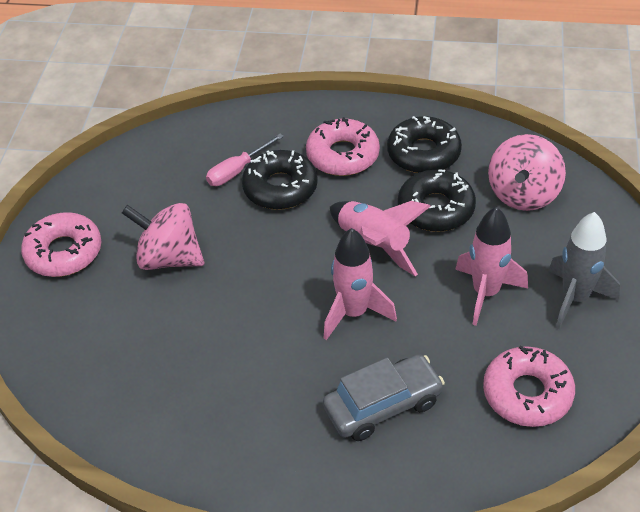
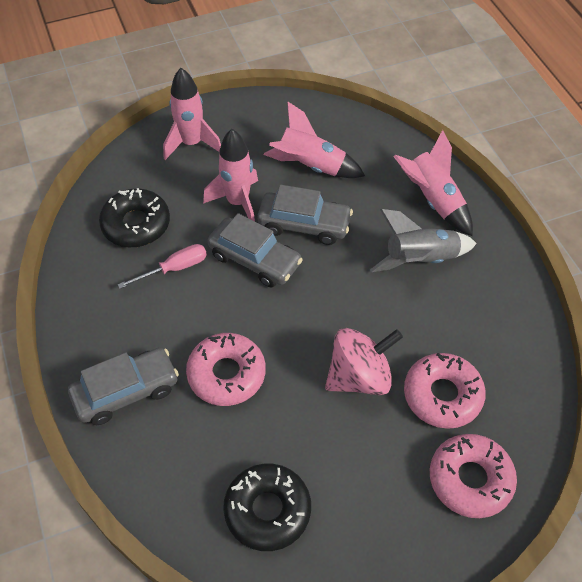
black donut: [242,150,318,210] [387,116,462,173] [398,169,476,232] = 3 -> [99,188,170,247] [223,464,311,551] = 2
grey car: [323,354,445,441] = 1 -> [68,348,179,425] [207,213,303,287] [257,185,353,245] = 3
pink rocket: [324,228,397,340] [330,201,431,276] [455,207,528,326] = 3 -> [163,68,221,160] [203,129,258,221] [264,102,365,178] [393,130,473,236] = 4
pink spinning top: [122,203,204,270] [488,134,566,211] = 2 -> [325,328,403,395] = 1

